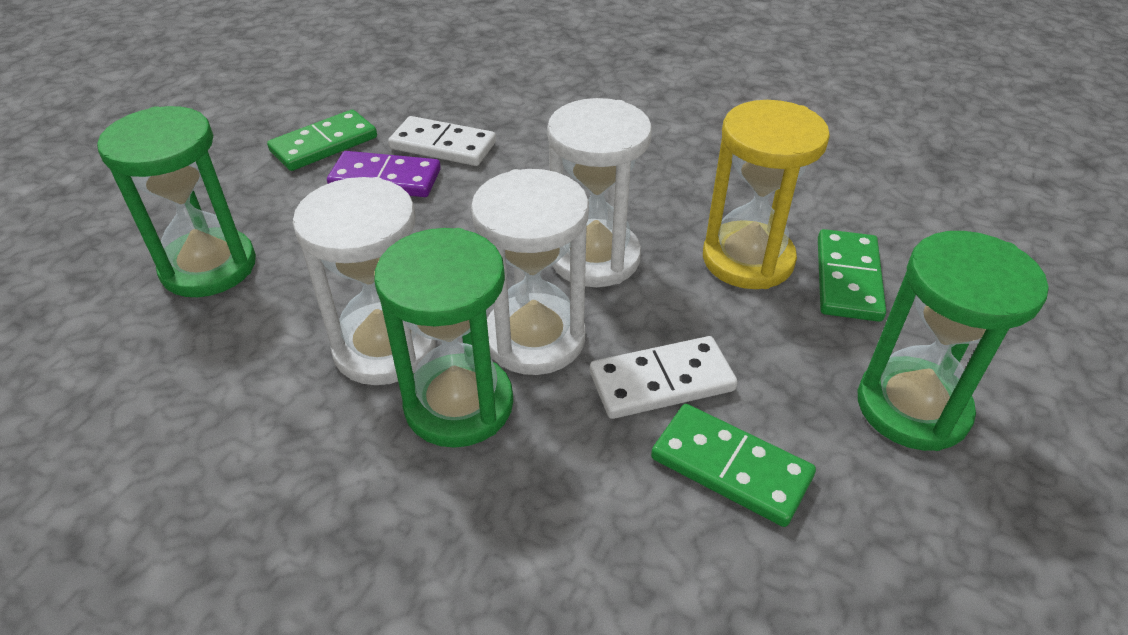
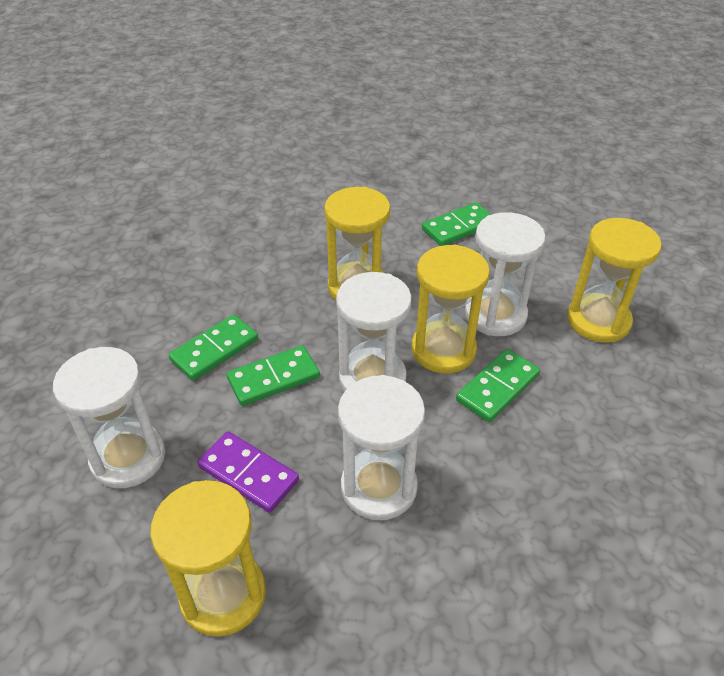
green domino: [267,110,377,171] [651,404,816,527] [818,229,886,322] = 3 -> [169,315,258,381] [227,345,320,406] [422,202,492,246] [456,349,540,422] = 4
green hourglass: [97,106,256,297] [374,228,513,448] [858,231,1048,451] = 3 -> none = 0
white domino: [388,116,496,166] [590,336,738,419] = 2 -> none = 0
white hourglass: [293,177,435,385] [471,169,589,375] [547,98,652,287] = 3 -> [53,347,165,488] [336,272,412,392] [338,375,425,520] [465,212,546,336] = 4
yellow hourglass: [703,100,830,289] = 1 -> [150,480,266,637] [324,187,390,300] [411,245,490,373] [567,218,662,343] = 4

